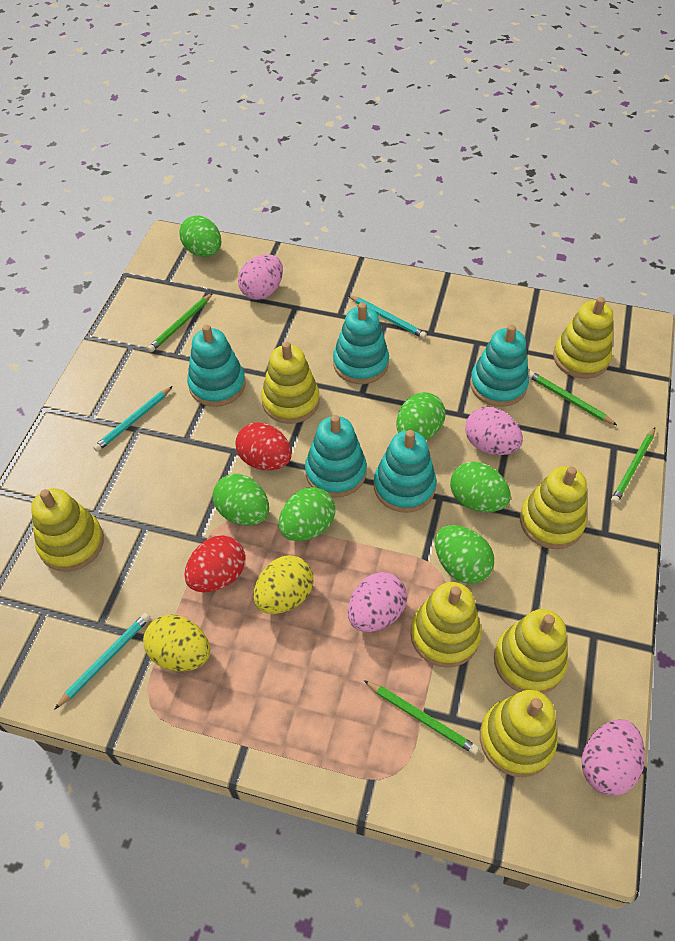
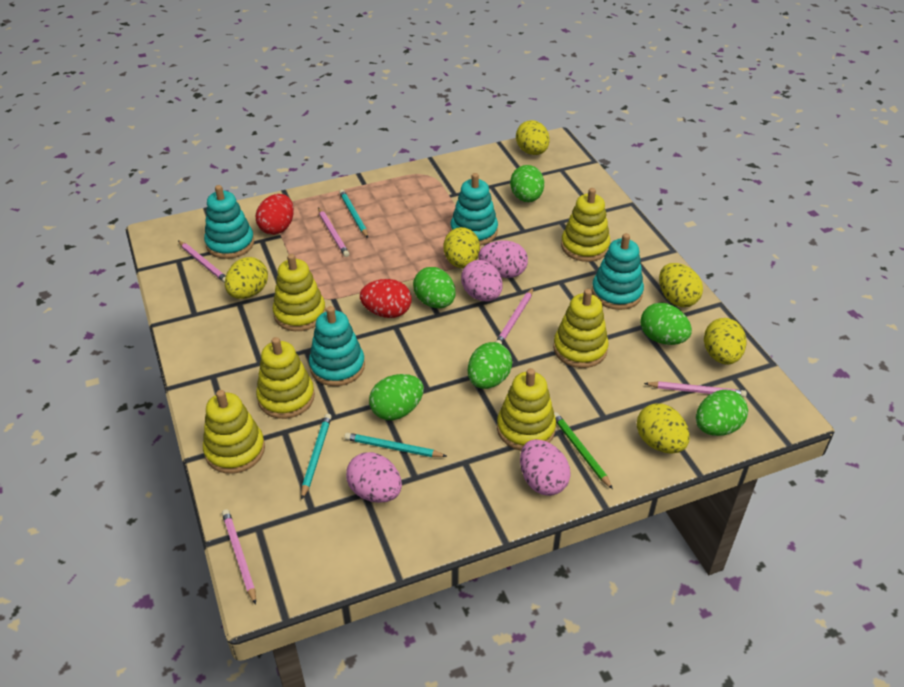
green pencil: [147,293,213,352] [364,680,479,755] [528,371,617,425] [611,427,655,504] = 4 -> [554,412,613,489] = 1
pink pencil: none = 0 -> [178,241,226,283] [222,509,256,605] [318,207,349,257] [496,287,534,344] [644,381,747,397] = 5
turquoise stacking toy: [187,325,246,407] [305,415,367,498] [333,303,389,384] [374,430,437,513] [470,325,529,407] = 5 -> [204,185,254,259] [309,306,365,386] [450,173,498,246] [592,233,644,310] = 4
yellow egg: [143,615,210,671] [254,555,314,614] = 2 -> [225,257,268,299] [444,227,480,268] [516,120,550,155] [637,403,690,454] [659,263,703,307] [704,318,746,365] = 6
yellow stacking toy: [31,488,104,572] [261,342,320,424] [410,582,482,668] [480,690,558,777] [494,609,568,694] [520,466,587,549] [553,297,613,379] = 7 -> [203,390,265,474] [256,337,315,419] [272,254,326,331] [497,368,556,451] [553,289,609,368] [561,188,610,262] = 6

